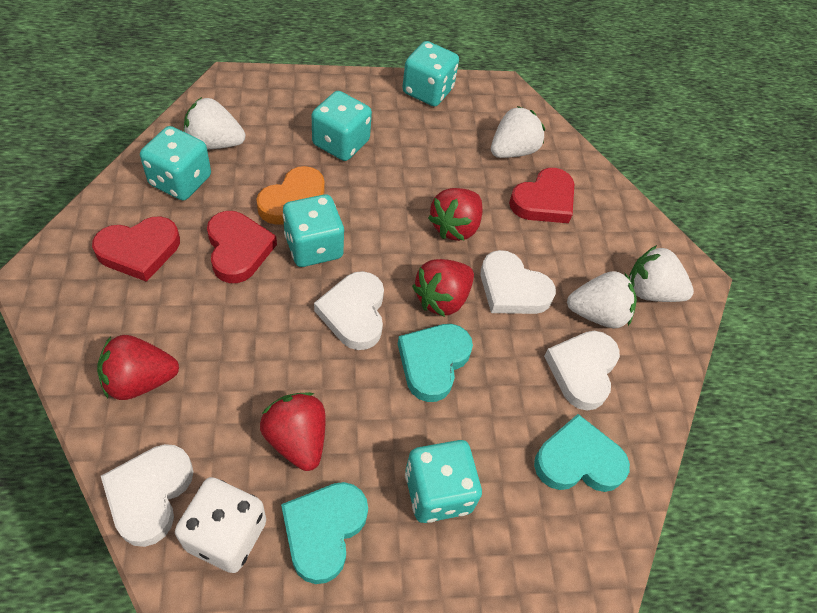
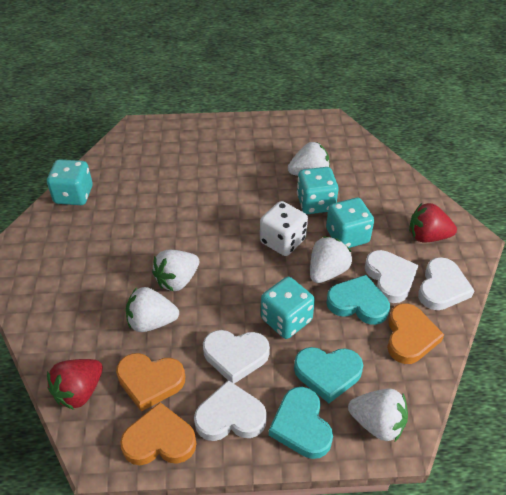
orange heart: [256,166,325,225] = 1 -> [116,353,185,412] [120,402,196,465] [387,303,444,364] = 3
red heart: [92,216,180,282] [207,211,277,283] [509,168,574,223] = 3 -> none = 0
red strawberry: [97,335,179,400] [260,392,326,471] [412,259,474,317] [428,188,483,241] = 4 -> [47,359,103,410] [409,203,457,243] = 2
turquoise dice: [140,126,211,200] [283,194,344,267] [312,91,372,161] [402,41,459,106] [405,440,482,523] = 5 -> [47,159,93,205] [261,277,315,339] [297,167,339,214] [326,198,374,248] = 4
white strawberry: [184,97,246,149] [491,106,545,158] [567,271,637,328] [629,245,694,302] = 4 -> [126,287,179,332] [152,250,199,292] [288,142,330,176] [310,236,352,283] [348,389,408,441] = 5

